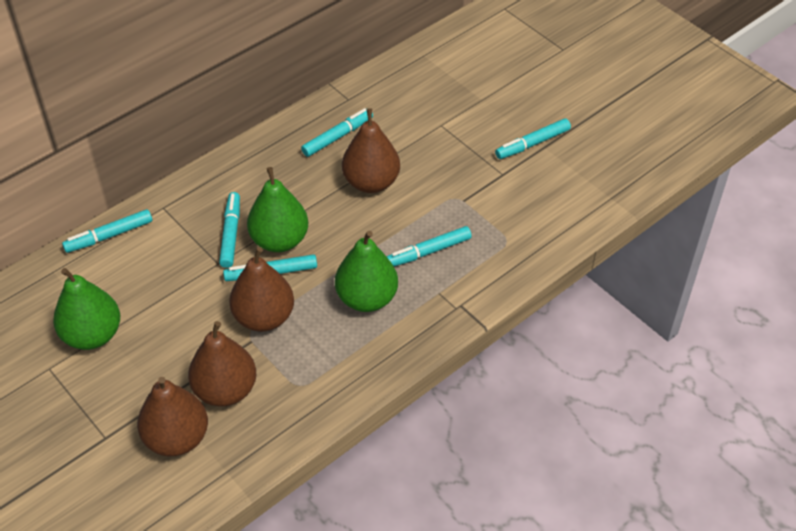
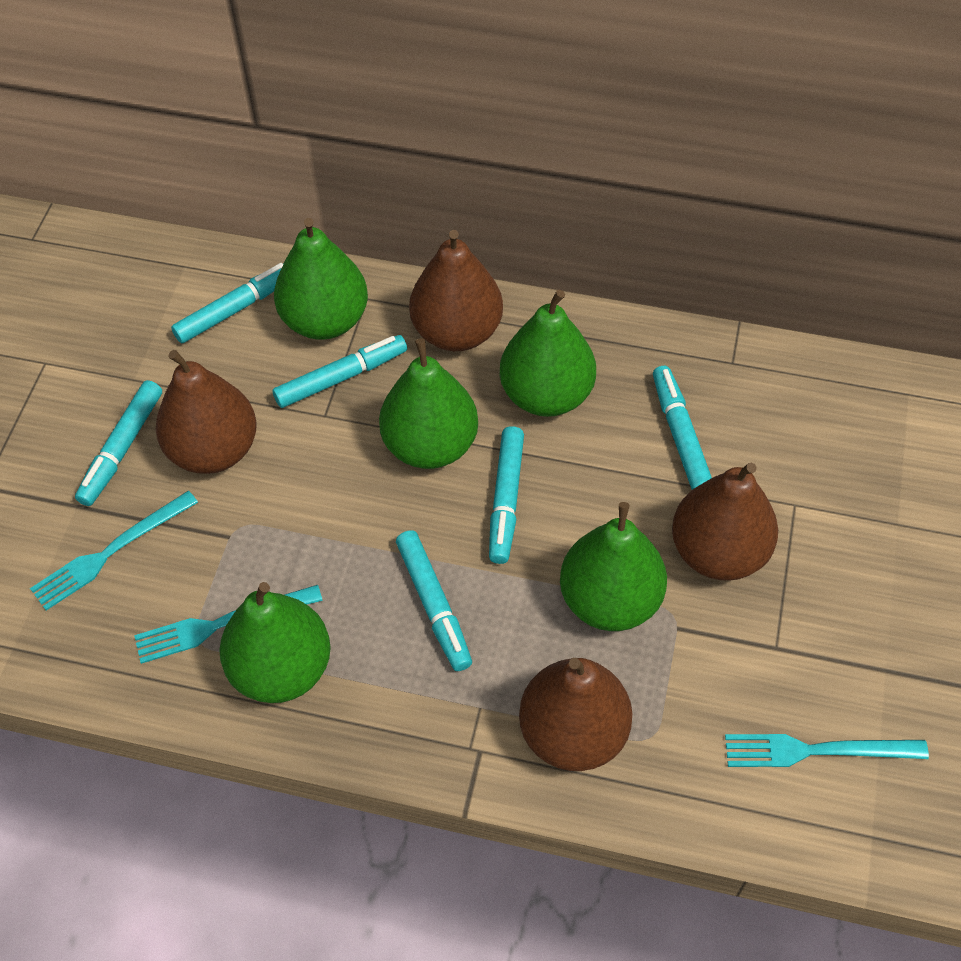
green pear: [53,268,120,350] [247,167,308,252] [335,231,398,312] = 3 -> [219,582,331,703] [274,218,368,340] [379,338,478,469] [500,290,596,417] [560,502,667,631] = 5
turquoise fork: none = 0 -> [30,491,198,611] [134,585,323,664] [725,734,929,767] = 3

